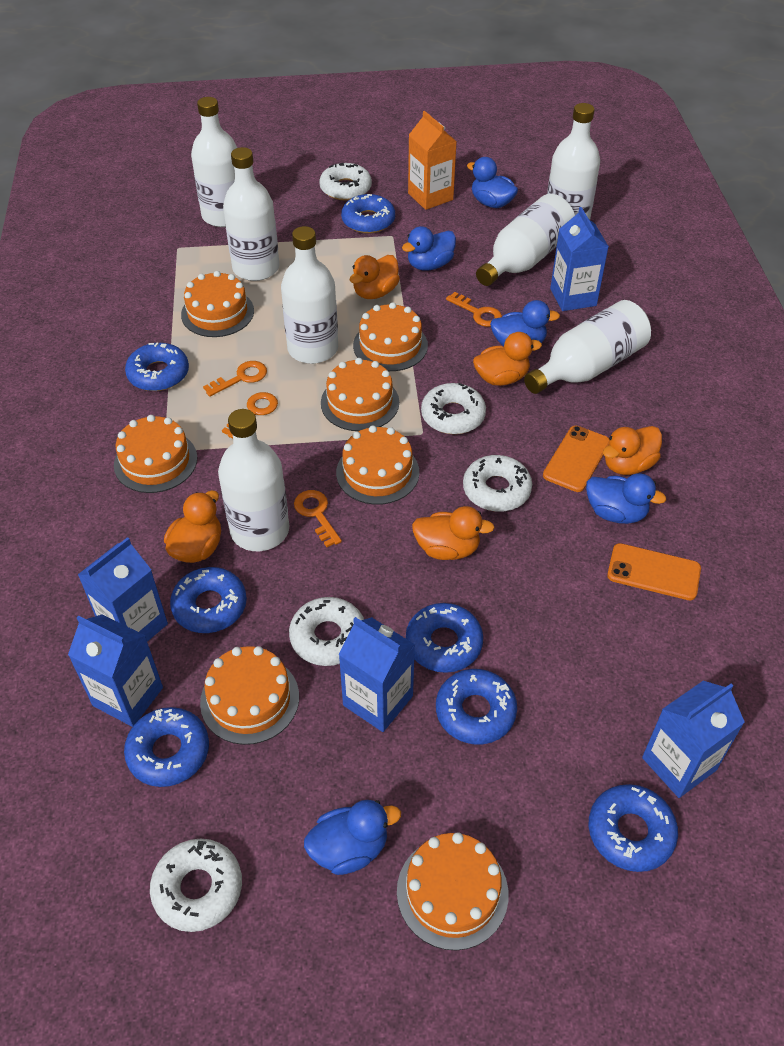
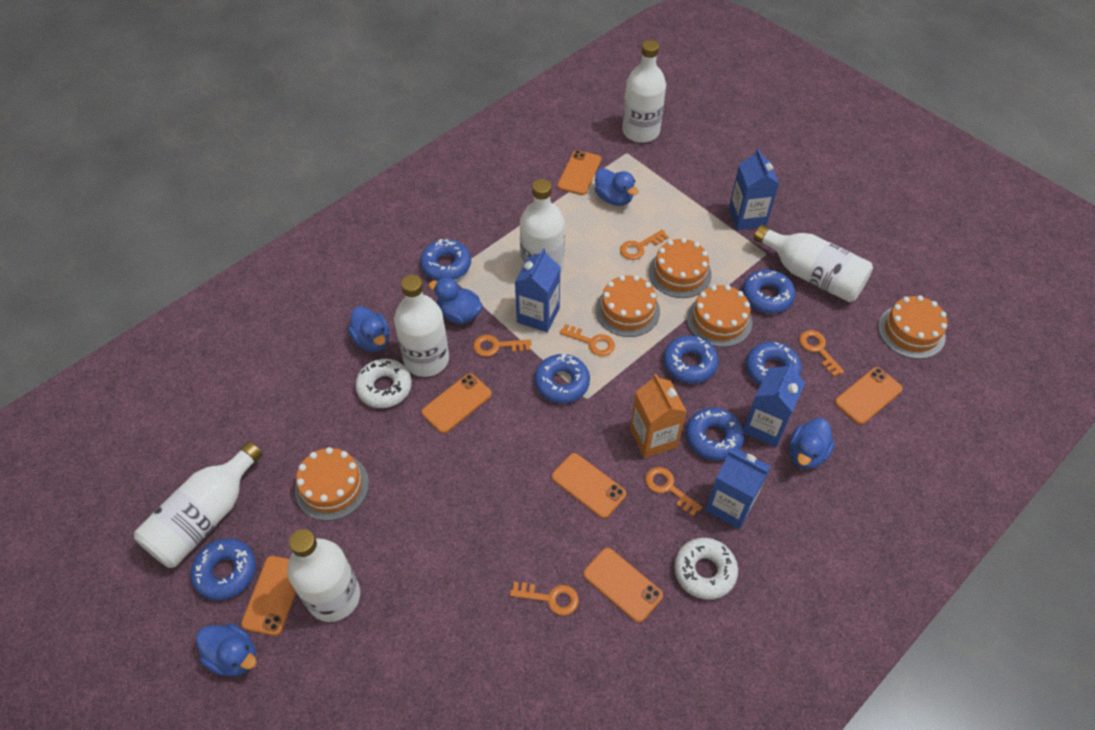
blue carton: [68,614,163,727] [78,537,168,642] [339,617,415,732] [550,207,609,311] [642,681,745,798] = 5 -> [515,248,561,332] [705,447,771,529] [729,148,779,230] [743,362,805,447] = 4
orange cake: [114,415,197,493] [181,271,254,337] [200,646,299,745] [321,358,399,431] [336,425,419,505] [353,302,428,371] [397,832,508,951] = 7 -> [295,447,369,521] [596,275,660,337] [649,238,712,298] [687,285,752,347] [878,295,948,359] = 5
orange duck: [164,491,221,563] [350,255,400,299] [412,506,495,560] [473,332,542,386] [603,426,662,475] = 5 -> none = 0
orange key: [203,361,267,397] [222,392,278,439] [294,490,342,547] [446,292,502,327] = 4 -> [473,335,531,357] [510,582,579,616] [560,324,615,356] [620,230,668,260] [645,467,702,516] [799,330,844,377] = 6
orange phone: [543,426,609,492] [607,543,701,600] = 2 -> [241,556,296,636] [422,373,492,433] [552,453,626,518] [557,150,601,195] [583,548,663,623] [835,367,903,425] = 6
white bottle: [191,97,237,227] [218,409,289,551] [223,147,280,281] [281,226,338,364] [476,194,575,286] [524,300,651,394] [547,103,600,219] = 7 -> [134,442,263,568] [287,529,360,622] [394,275,449,377] [520,179,565,275] [622,40,666,143] [753,225,873,302] = 6
white donut: [150,839,242,932] [289,597,364,666] [319,163,372,200] [421,383,486,434] [463,455,532,512] = 5 -> [355,359,412,408] [674,538,738,600] = 2

